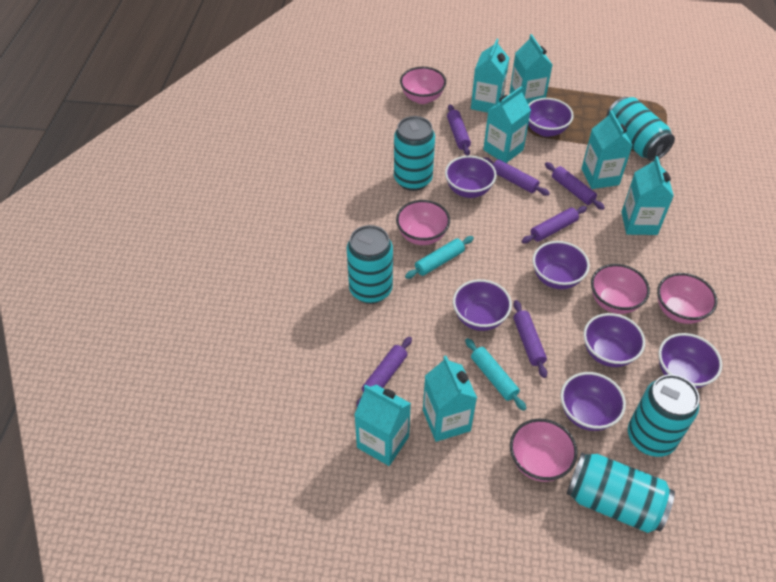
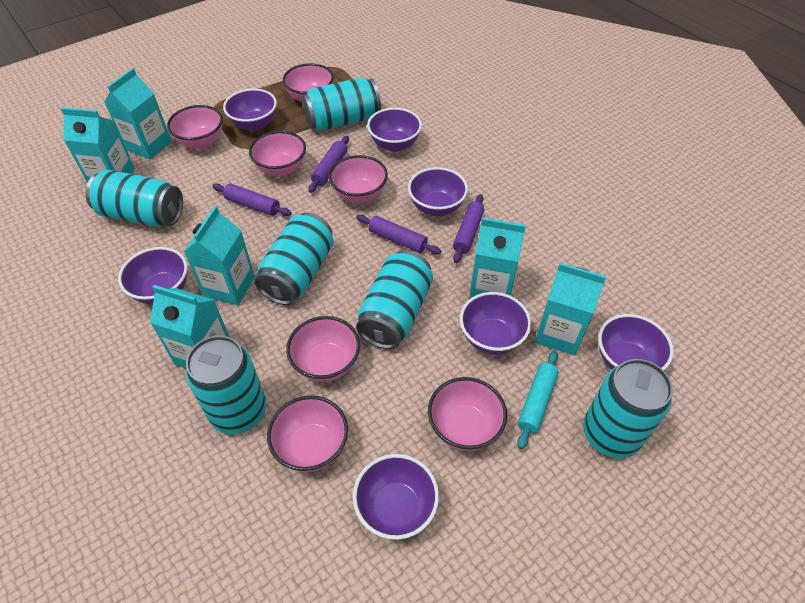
pink bowl: [396,200,450,245] [400,67,446,104] [510,419,578,482] [591,264,650,314] [657,273,717,324] = 5 -> [167,105,223,149] [249,131,306,177] [267,395,348,472] [283,63,334,102] [286,316,360,382] [329,155,388,203] [428,377,507,451] = 7
purple rolling pin: [356,337,412,407] [447,104,471,156] [483,157,550,196] [513,300,547,378] [522,206,587,243] [545,162,605,210] = 6 -> [212,183,292,216] [308,136,349,193] [356,215,441,254] [453,194,484,263] = 4
turquoise can: [347,225,393,304] [394,116,435,191] [567,452,675,533] [606,97,675,161] [628,374,699,457] = 5 -> [85,170,183,227] [186,336,267,434] [254,213,333,305] [302,77,381,131] [356,250,433,349] [583,359,673,458] = 6
turquoise carton: [354,384,411,466] [423,356,477,442] [471,39,509,113] [483,86,531,163] [509,34,552,104] [581,110,633,189] [621,156,674,235] = 7 -> [61,107,135,183] [104,68,172,160] [150,285,229,368] [184,206,255,305] [469,217,526,299] [535,263,606,356] = 6
turquoise rolling pin: [405,236,474,279] [465,338,526,411] = 2 -> [517,350,559,449] = 1

